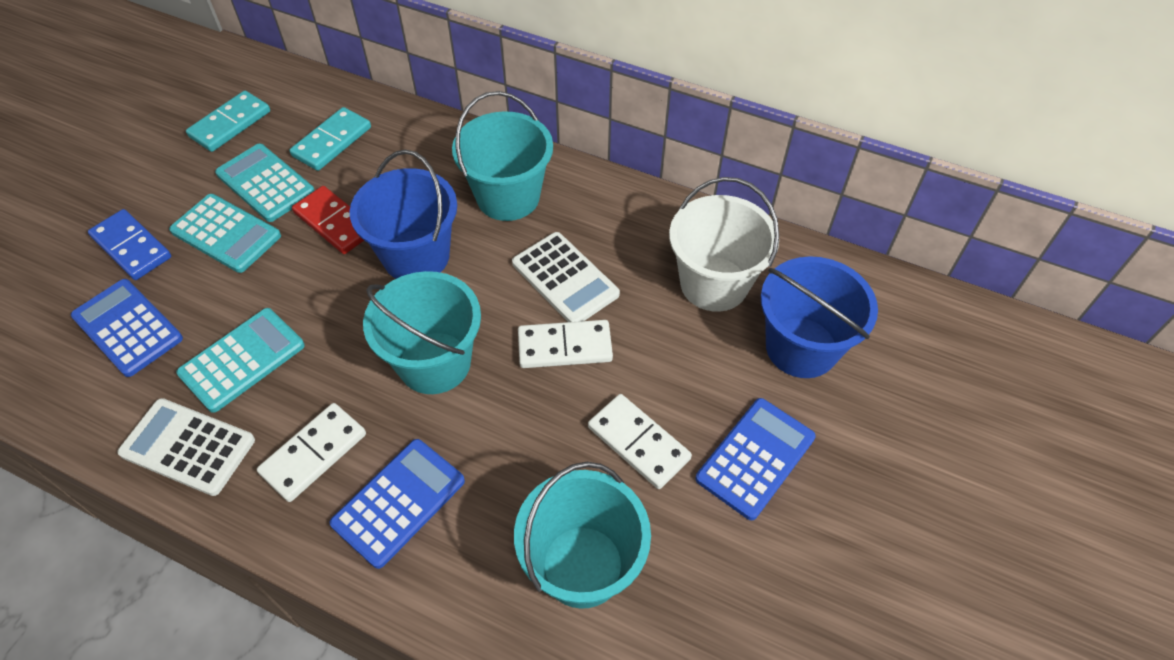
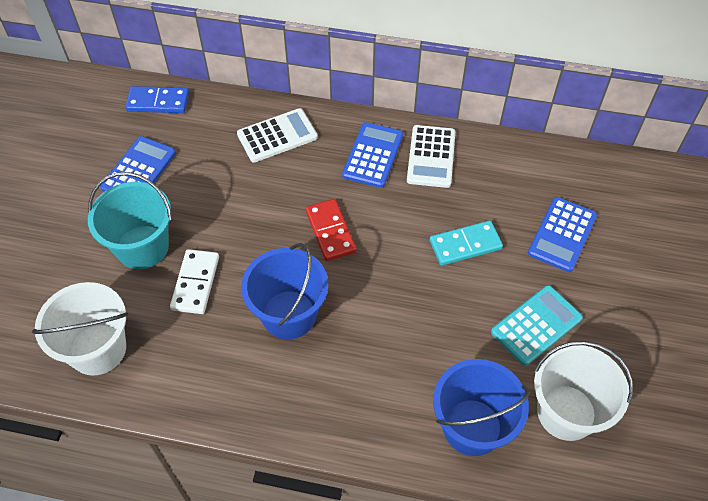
turquoise bucket: [363,271,481,394] [452,91,553,221] [514,462,651,609] = 3 -> [88,172,172,269] = 1
turquoise calculator: [169,194,281,273] [176,308,305,413] [215,144,315,222] = 3 -> [491,285,583,366] = 1
turquoise domino: [186,91,270,152] [289,107,371,171] = 2 -> [430,220,503,266] = 1
white bucket: [669,177,779,312] = 1 -> [32,282,128,376] [534,341,633,441] = 2
white domino: [257,403,366,502] [518,320,613,368] [588,394,692,489] = 3 -> [170,249,219,314] = 1

